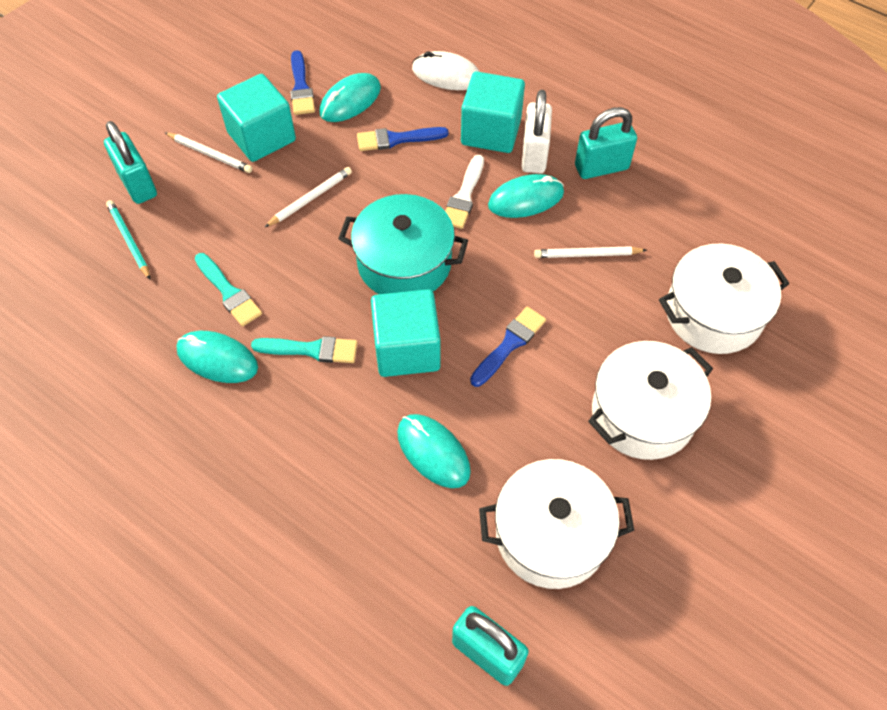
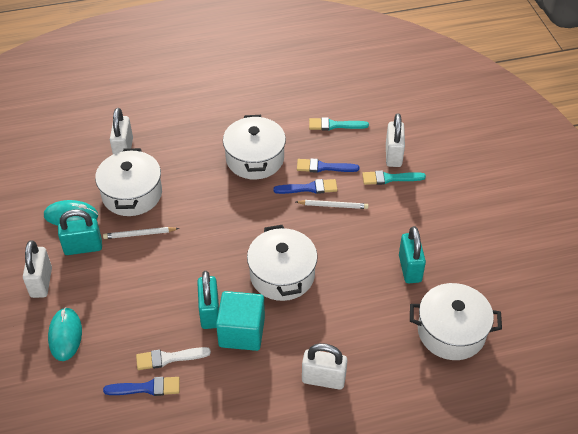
turquoise cube: [217,74,296,162] [371,289,441,377] [461,72,525,153] = 3 -> [216,291,265,351] = 1
turquoise mouse: [176,331,258,383] [320,73,381,122] [397,414,471,488] [488,174,564,218] = 4 -> [44,200,98,226] [48,307,82,361] = 2
turquoise pencil: [106,200,150,280] = 1 -> none = 0
turquoise pot: [338,194,468,294] = 1 -> none = 0
white mouse: [412,51,480,90] = 1 -> none = 0
white padlock: [521,90,552,173] = 1 -> [23,240,52,298] [110,108,133,154] [302,343,347,390] [386,113,405,167] = 4
white pencil: [164,132,252,173] [265,167,352,227] [534,246,647,258] = 3 -> [103,227,179,239] [296,200,369,209] = 2
white pot: [479,459,634,589] [588,341,713,460] [659,243,789,354] = 3 -> [95,148,162,216] [223,115,286,179] [247,225,318,301] [410,283,502,360] = 4

